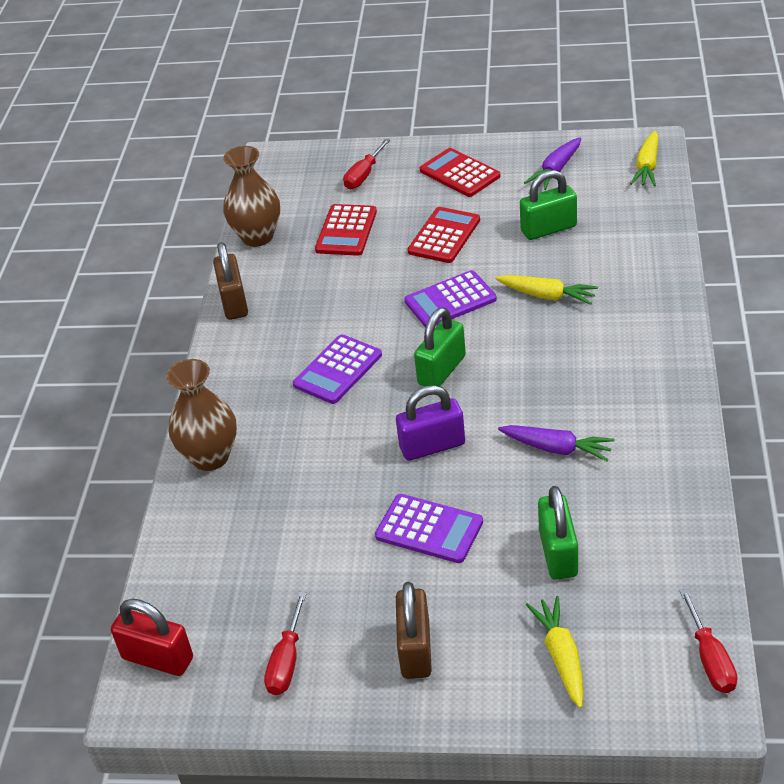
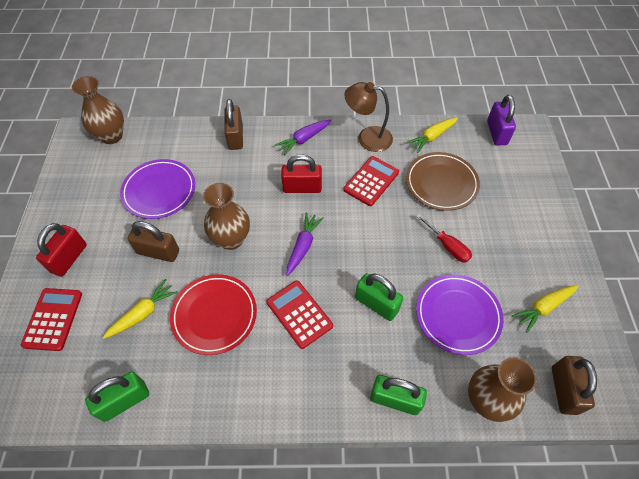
brown lamp: none = 0 -> [344,82,393,152] = 1
brown padlock: [213,242,248,320] [396,582,432,679] = 2 -> [127,221,179,262] [224,99,243,150] [552,356,597,415] = 3
brown plate: none = 0 -> [406,152,480,211] = 1
brown vase: [166,359,237,471] [223,146,280,247] = 2 -> [72,76,124,144] [203,183,250,250] [468,357,537,422] = 3
purple calculator: [293,334,382,404] [375,494,483,563] [404,270,497,327] = 3 -> none = 0
purple plate: none = 0 -> [120,159,195,219] [416,274,504,355] = 2
red padlock: [111,599,193,676] = 1 -> [36,223,87,277] [281,154,322,193] = 2
red plate: none = 0 -> [170,274,257,355] = 1
red screwdriver: [264,592,307,695] [343,139,390,189] [680,589,737,693] = 3 -> [416,214,472,263] = 1

